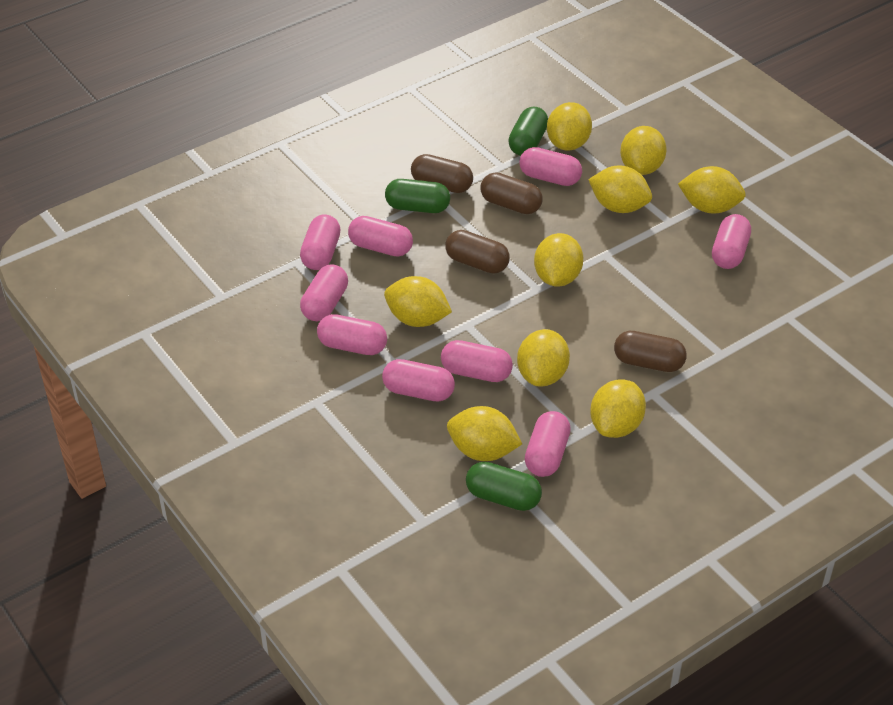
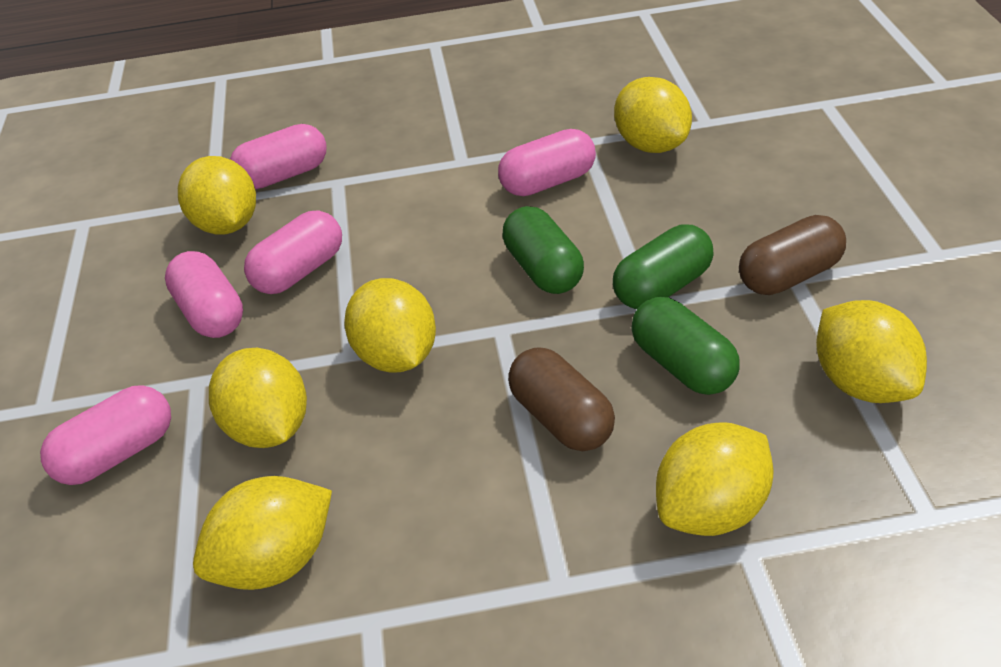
brown capsule: [411,154,473,193] [445,230,510,274] [481,172,543,214] [614,331,687,372] = 4 -> [508,347,615,451] [739,215,846,295] = 2
pink capsule: [300,215,341,270] [300,264,348,321] [317,314,387,355] [348,216,413,257] [382,359,455,401] [441,340,513,382] [519,147,582,186] [525,411,571,477] [712,214,751,269] = 9 -> [40,385,171,485] [165,251,243,338] [230,124,327,189] [244,210,342,294] [498,129,596,196] = 5
yellow lemon: [384,276,452,327] [447,406,522,461] [517,329,570,387] [534,233,584,287] [547,102,592,151] [588,166,652,213] [590,379,646,438] [620,126,667,175] [678,166,746,214] = 9 -> [178,156,256,235] [193,476,332,590] [209,348,307,448] [344,278,436,373] [614,77,692,153] [656,422,774,536] [816,300,927,403] = 7

